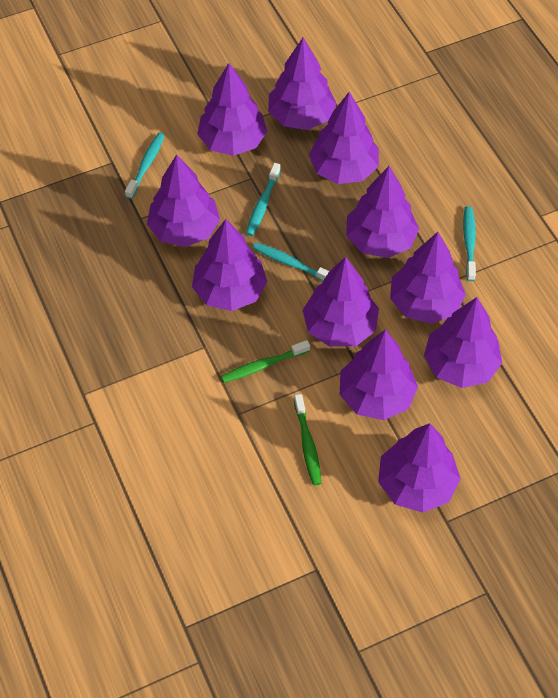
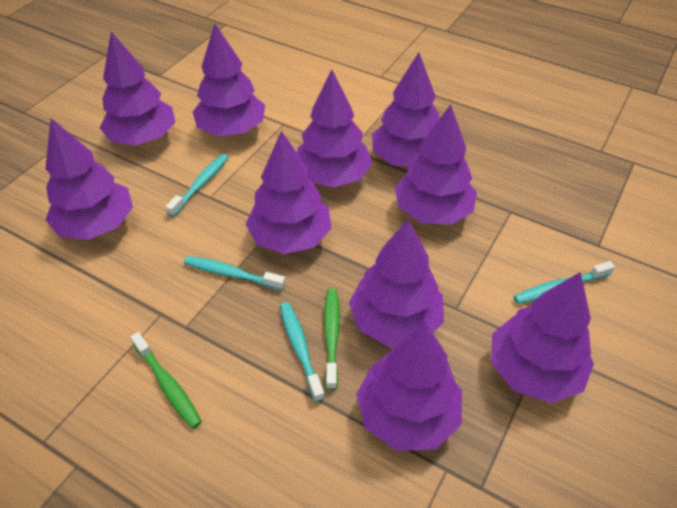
purple tree: [147,154,220,247] [192,219,267,311] [197,63,267,156] [268,38,336,130] [303,257,379,347] [309,92,379,184] [340,330,418,420] [346,166,419,258] [378,423,461,513] [390,232,466,324] [424,297,502,388] = 11 -> [45,118,133,240] [100,32,175,145] [193,24,265,136] [246,131,332,254] [297,70,372,188] [349,219,444,346] [356,321,462,451] [372,52,440,167] [394,104,477,225] [491,272,594,403] = 10

